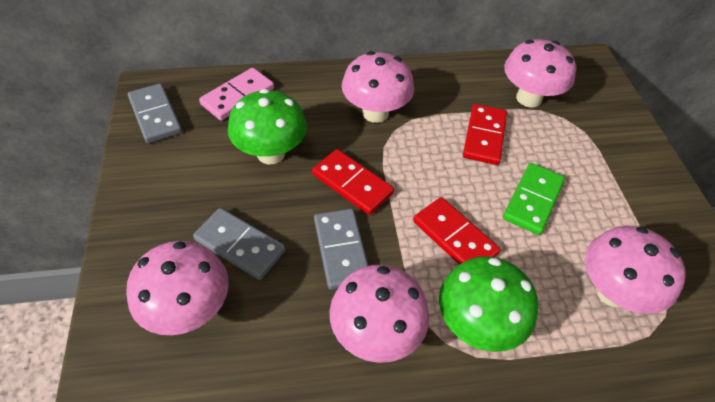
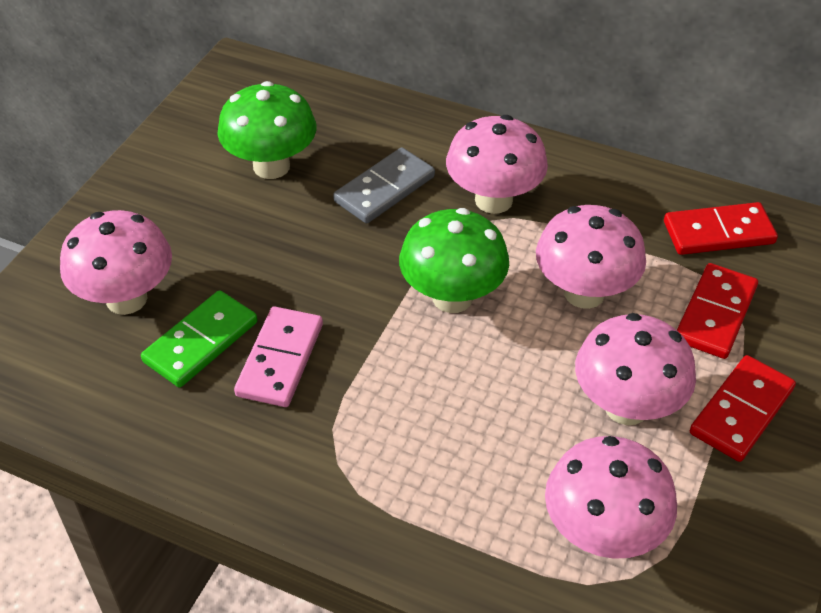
grey domino: [128,83,182,143] [193,208,286,280] [314,209,369,290] = 3 -> [333,147,435,223] = 1

